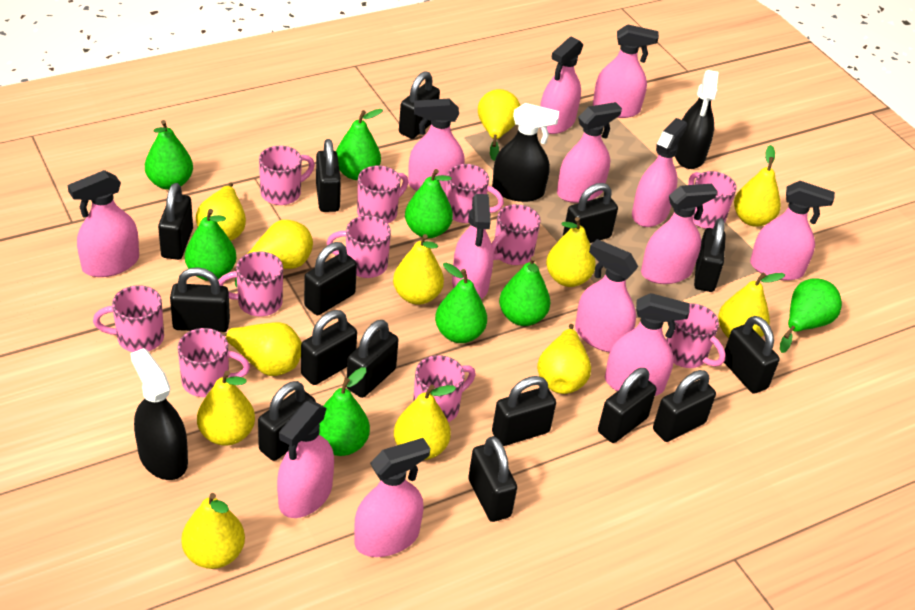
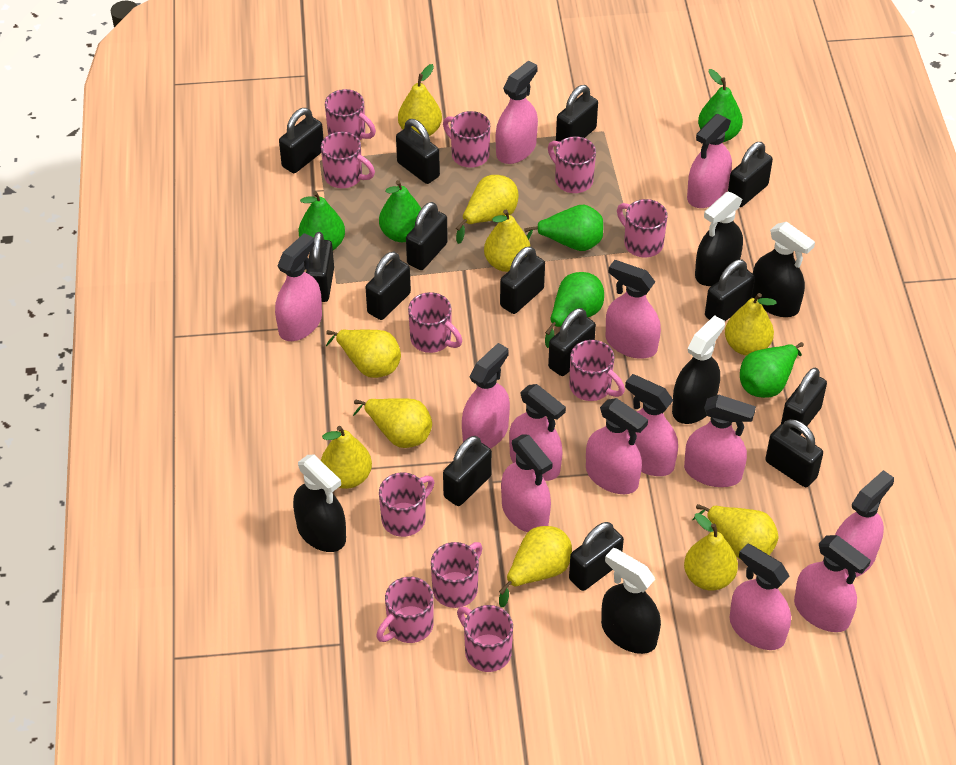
black padlock: [158,183,193,260] [170,267,230,332] [258,381,316,461] [301,310,357,385] [304,242,357,315] [316,139,341,212] [347,320,399,398] [399,71,440,139] [468,436,517,522] [492,376,556,446] [563,183,618,243] [598,368,656,443] [653,370,716,442] [694,218,726,292] [724,316,780,394] = 15 -> [279,108,324,173] [306,232,334,302] [366,252,411,320] [396,119,440,184] [406,202,448,270] [443,436,492,506] [500,246,545,314] [548,308,596,376] [556,85,598,142] [569,522,624,591] [705,260,755,321] [728,142,773,207] [765,419,823,487] [781,368,827,435] = 14
black spray bottle: [130,348,188,480] [492,103,559,202] [675,70,719,169] = 3 -> [293,455,346,552] [601,548,661,654] [672,315,725,424] [695,191,743,286] [752,222,815,317] = 5
green pear: [145,120,193,190] [185,209,236,281] [319,367,370,456] [336,109,383,180] [405,169,453,238] [435,263,487,343] [499,256,550,326] [780,278,842,353] = 8 -> [299,191,345,250] [379,180,422,242] [524,205,603,251] [545,272,604,348] [698,69,743,142] [740,342,804,398] = 6
yellow pear: [181,493,245,569] [196,183,246,241] [197,371,255,446] [220,322,302,376] [234,220,313,287] [393,234,444,305] [394,385,456,460] [478,89,521,161] [537,324,591,394] [546,217,596,287] [718,273,785,338] [734,145,781,227] = 12 -> [321,426,372,489] [326,329,401,378] [353,398,432,448] [398,64,442,136] [456,175,519,244] [484,209,530,272] [499,526,572,607] [684,513,738,590] [693,504,779,560] [725,293,777,356] = 10

